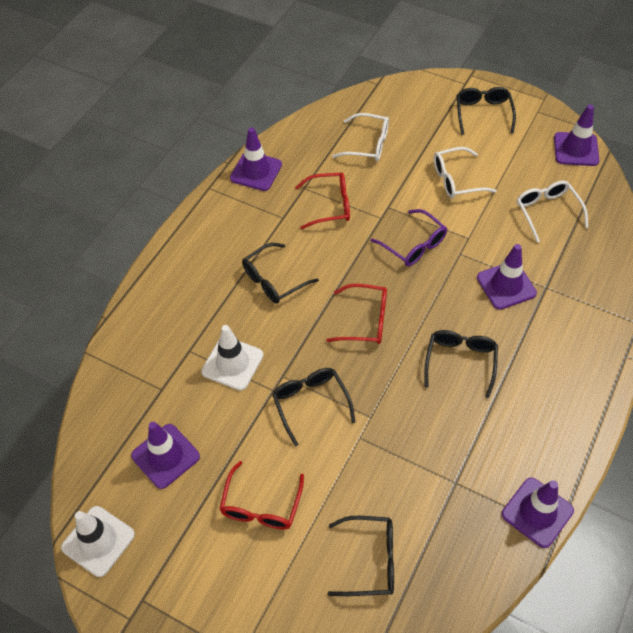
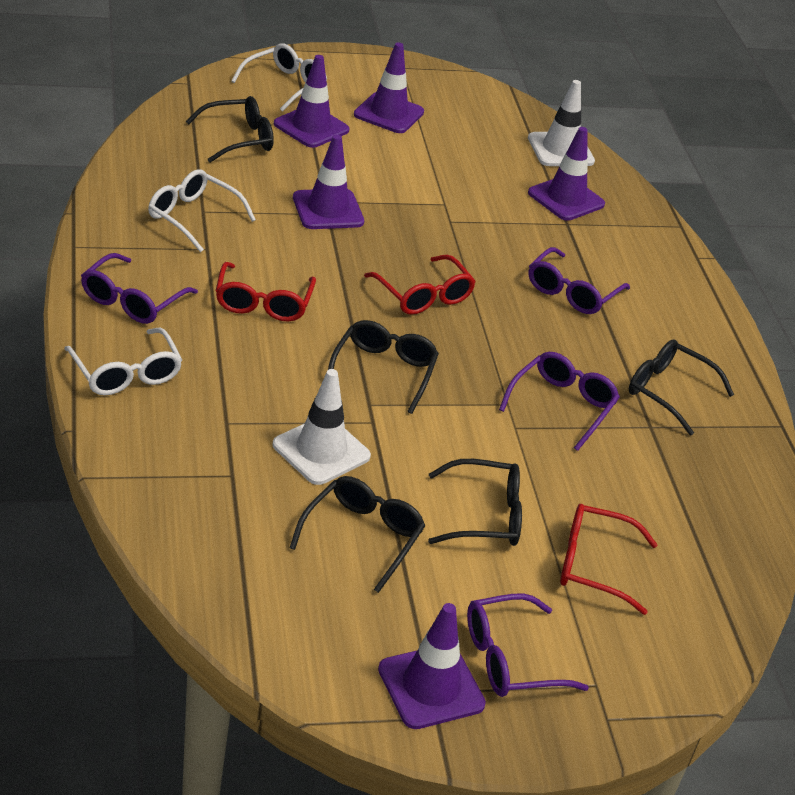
purple glasses: [371,209,447,266] = 1 -> [81,253,198,324] [467,593,589,697] [499,352,620,451] [528,247,630,314] = 4

